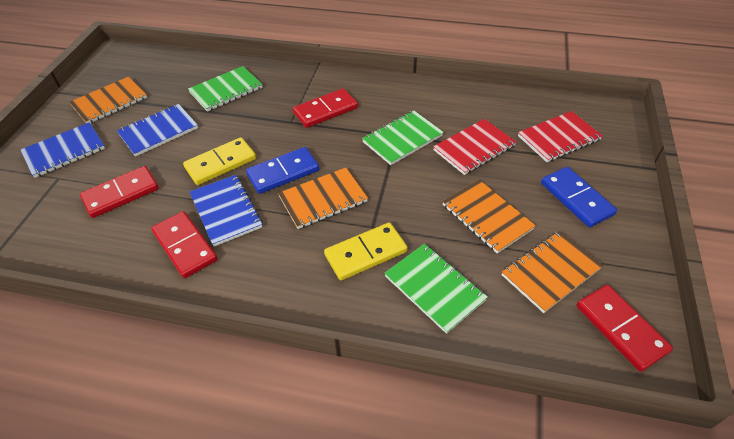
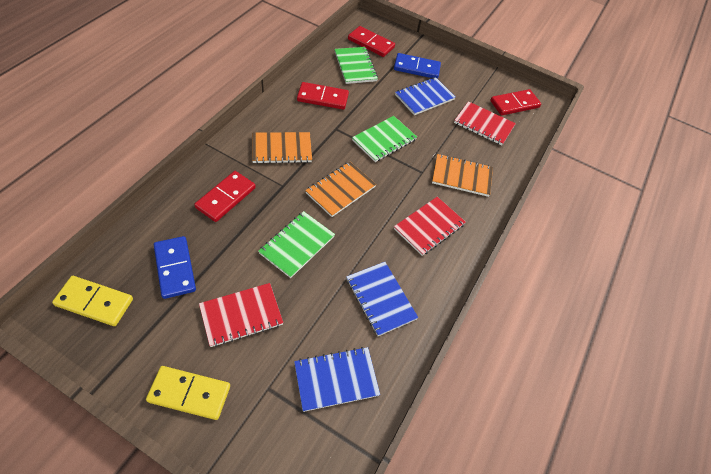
orange notebook: [69,77,147,123] [278,168,368,229] [442,180,536,254] [502,231,604,313] = 4 -> [252,132,312,164] [305,162,377,217] [432,154,493,197] = 3
red notebook: [433,119,516,175] [518,111,603,162] = 2 -> [199,283,283,347] [394,197,466,256] [454,101,516,146] = 3

